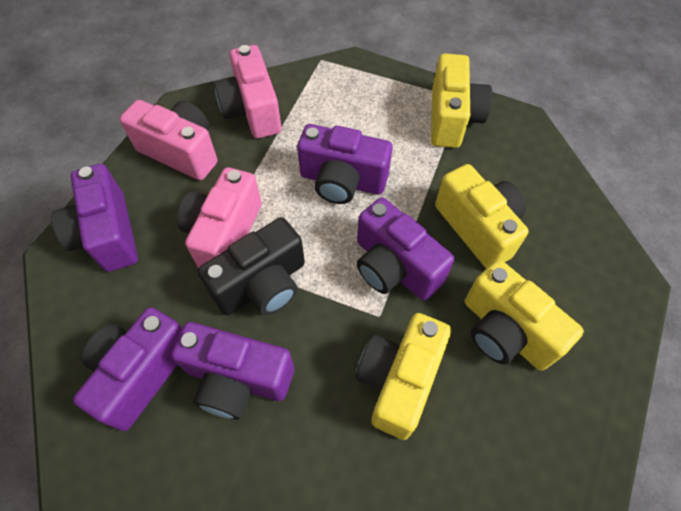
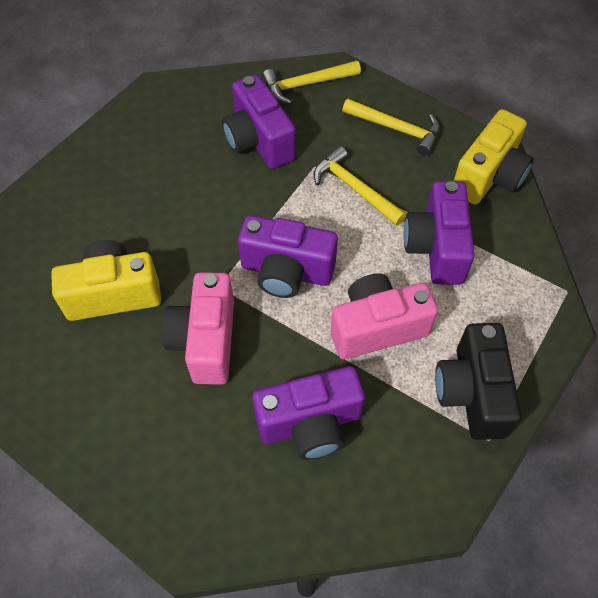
pink camera: [120,100,217,180] [177,167,262,268] [214,45,282,139] = 3 -> [162,272,234,385] [331,273,438,359] = 2
purple camera: [51,164,138,272] [73,307,182,431] [171,322,294,420] [297,124,392,204] [357,197,454,301] = 5 -> [222,74,296,169] [238,215,338,298] [252,366,365,460] [403,181,475,285] = 4
yellow camera: [356,313,451,440] [431,54,492,148] [435,164,529,268] [465,260,584,371] = 4 -> [51,240,161,321] [454,109,534,205] = 2
yellow hammer: none = 0 -> [262,61,361,104] [314,146,406,226] [342,99,440,156] = 3

